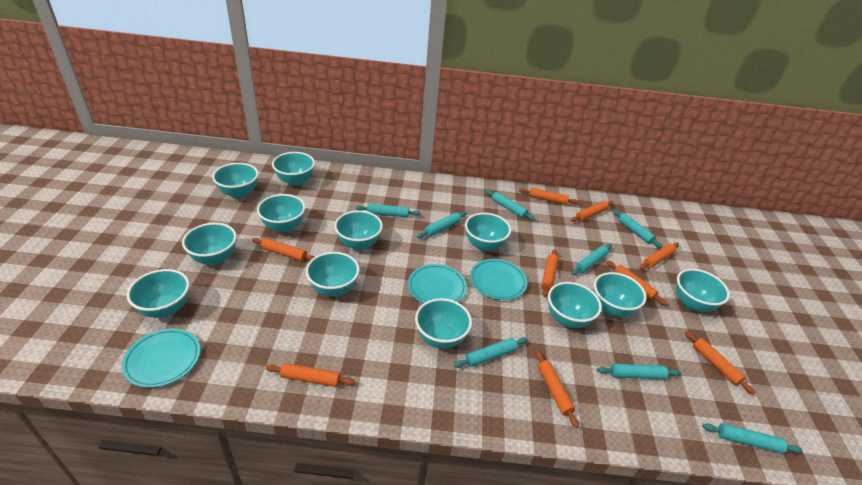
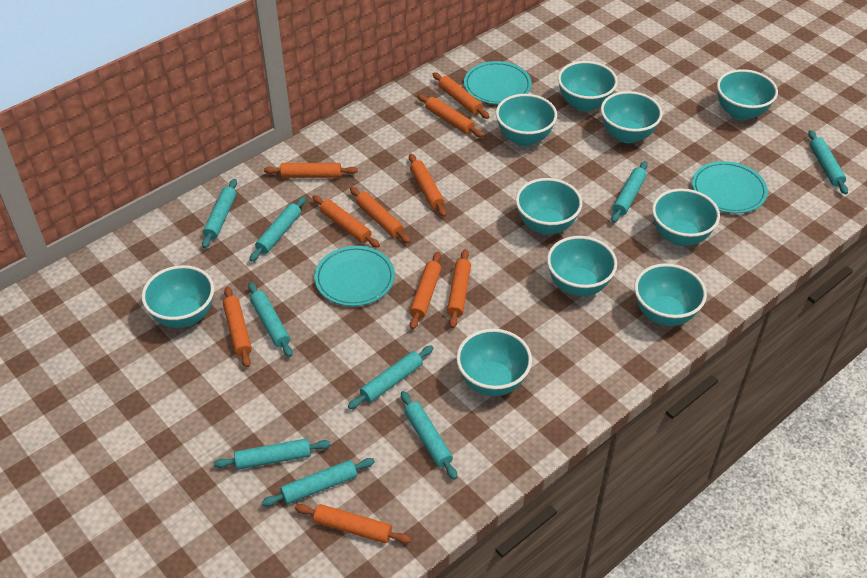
orange rolling pin: [252,238,314,261] [266,363,355,387] [519,188,579,205] [536,351,579,428] [541,249,559,297] [571,201,613,222] [606,261,667,306] [639,243,679,270] [685,331,756,395] = 9 -> [223,286,252,367] [264,163,358,178] [295,504,411,544] [312,195,380,248] [350,187,410,243] [409,154,446,217] [410,252,441,329] [417,94,483,137] [433,72,490,119] [447,249,471,328] = 10
turquoise bowl: [127,269,189,318] [182,223,237,265] [212,163,259,198] [257,194,305,233] [272,152,315,186] [306,252,360,296] [334,210,383,250] [415,298,472,349] [465,213,511,251] [548,282,602,328] [594,272,647,317] [676,269,730,312] = 12 -> [141,265,214,328] [456,329,532,396] [496,94,557,146] [516,178,582,235] [547,236,617,296] [558,61,618,111] [601,91,662,143] [634,263,707,326] [652,188,720,246] [717,69,778,120] = 10
turquoise rolling pin: [356,204,420,217] [417,212,467,238] [454,337,528,368] [485,190,535,221] [572,244,612,275] [597,364,681,379] [613,210,662,248] [703,423,803,454] = 8 -> [202,179,237,248] [213,438,331,470] [248,282,293,357] [250,197,306,262] [262,458,375,506] [348,346,434,409] [401,391,457,480] [611,161,648,223] [808,130,848,195] = 9

